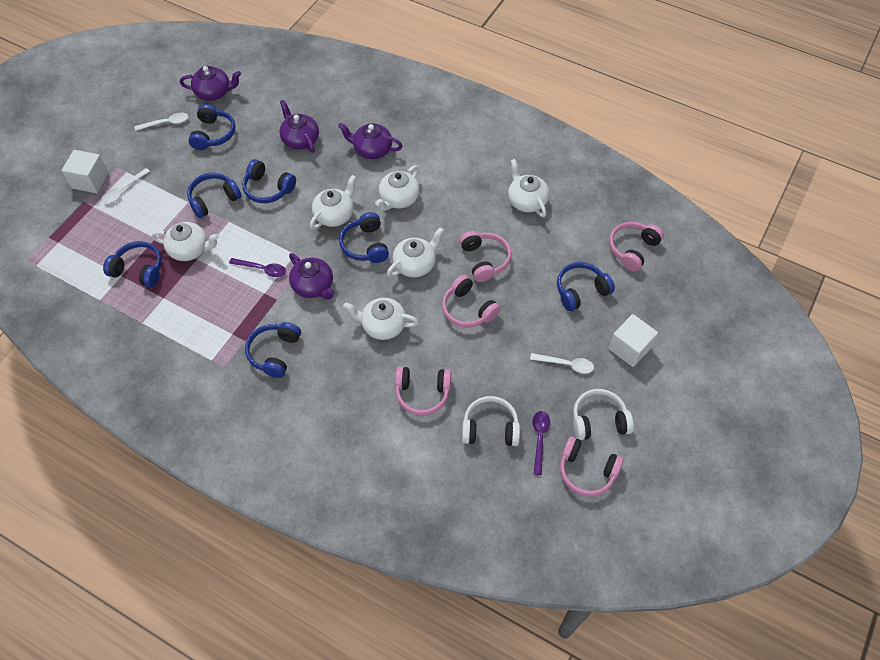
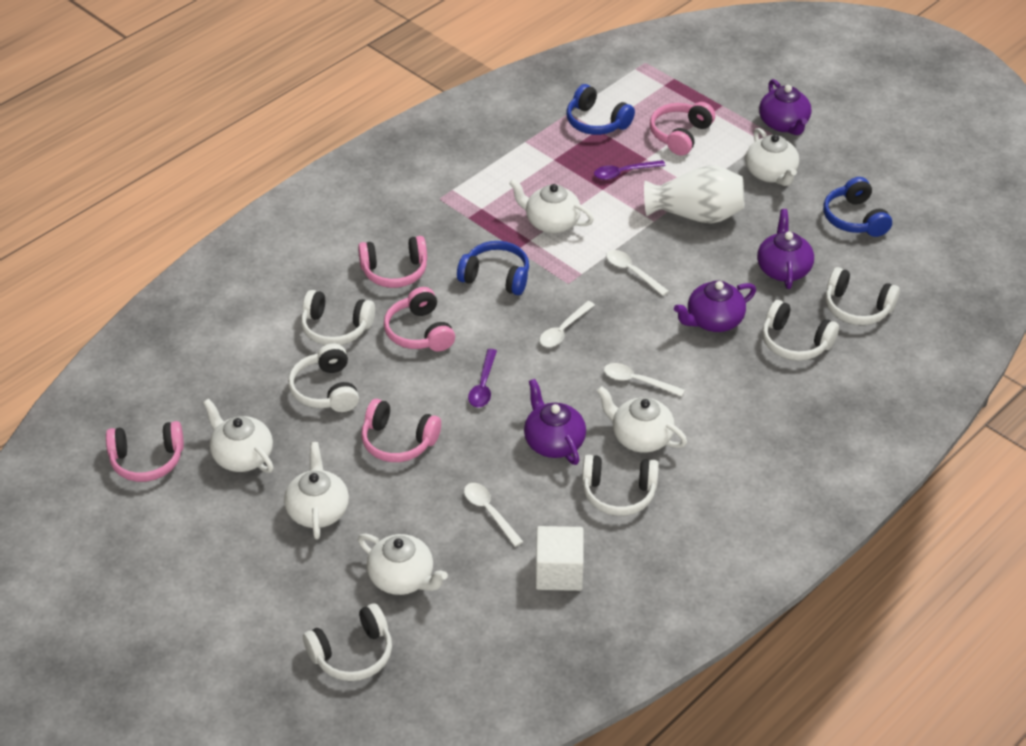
blue headphones: [103,241,162,287] [187,173,242,218] [188,104,235,150] [242,159,296,203] [245,322,301,378] [339,212,389,263] [557,262,615,311] = 7 -> [457,241,529,295] [567,84,635,135] [823,177,892,237] = 3
white cube: [62,150,109,193] [608,314,658,367] = 2 -> [536,526,584,591] = 1
white headphones: [462,396,520,446] [573,389,634,440] = 2 -> [288,343,359,412] [301,290,375,345] [303,603,392,681] [582,455,659,516] [762,300,839,361] [825,267,900,325] = 6
white spoon: [102,168,150,203] [134,112,188,131] [530,353,594,374] = 3 -> [464,483,523,547] [540,301,595,347] [604,363,685,397] [606,250,669,296] = 4
white vase: none = 0 -> [644,165,744,223] = 1

